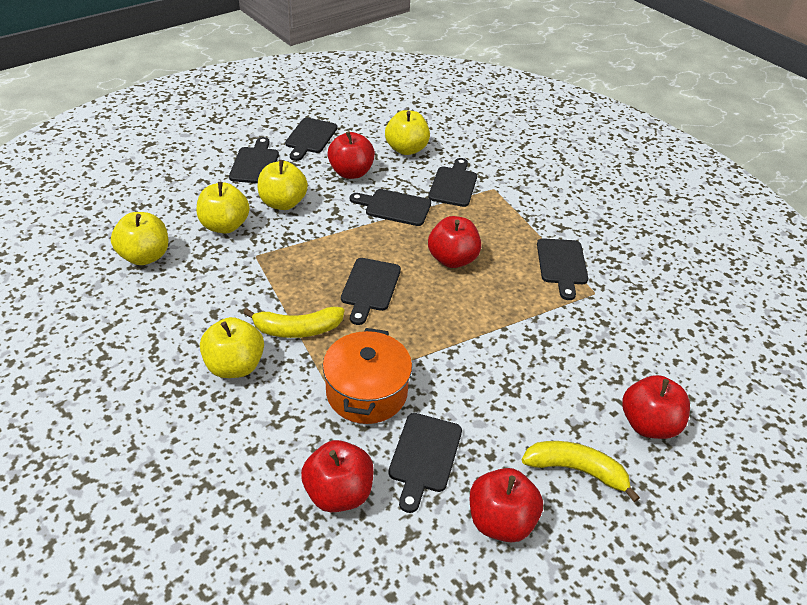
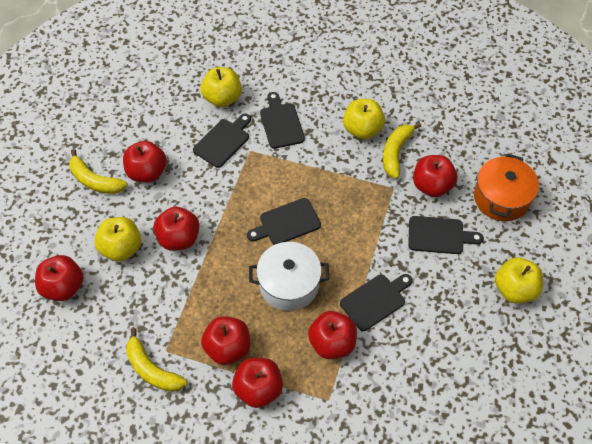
black cutting board: [229,137,279,183] [285,118,338,161] [341,258,401,325] [350,189,431,226] [388,413,462,513] [428,158,477,207] [537,238,588,300] = 7 -> [193,114,251,168] [247,198,321,245] [260,92,305,149] [340,274,413,331] [408,216,483,254] = 5
red apple: [301,440,374,512] [327,131,375,179] [428,216,481,268] [470,468,543,543] [622,375,690,439] = 5 -> [35,255,83,301] [123,141,167,183] [154,207,200,251] [201,316,250,365] [232,358,283,408] [308,311,357,359] [413,155,457,197] = 7
white pot: none = 0 -> [249,242,329,311] = 1
yellow apple: [111,212,168,265] [197,182,250,233] [200,317,264,378] [258,160,308,210] [385,110,430,155] = 5 -> [94,217,141,262] [201,67,242,107] [343,99,385,139] [495,257,543,303] = 4
yellow banana: [243,307,344,338] [522,441,640,502] = 2 -> [69,149,127,194] [126,328,187,392] [383,123,422,179] = 3

